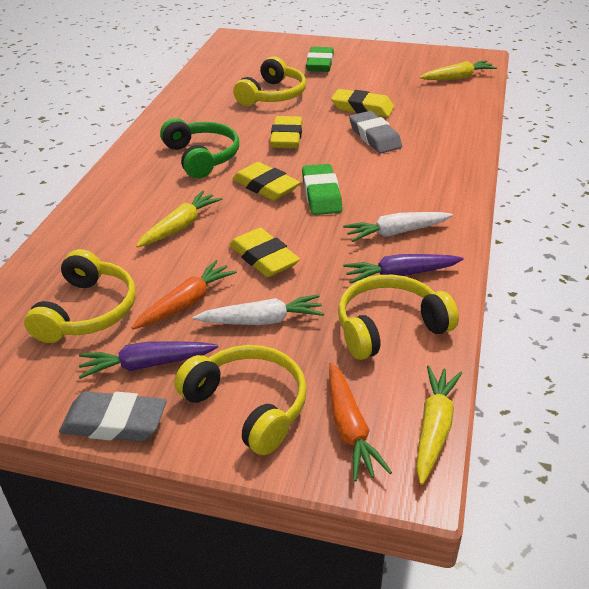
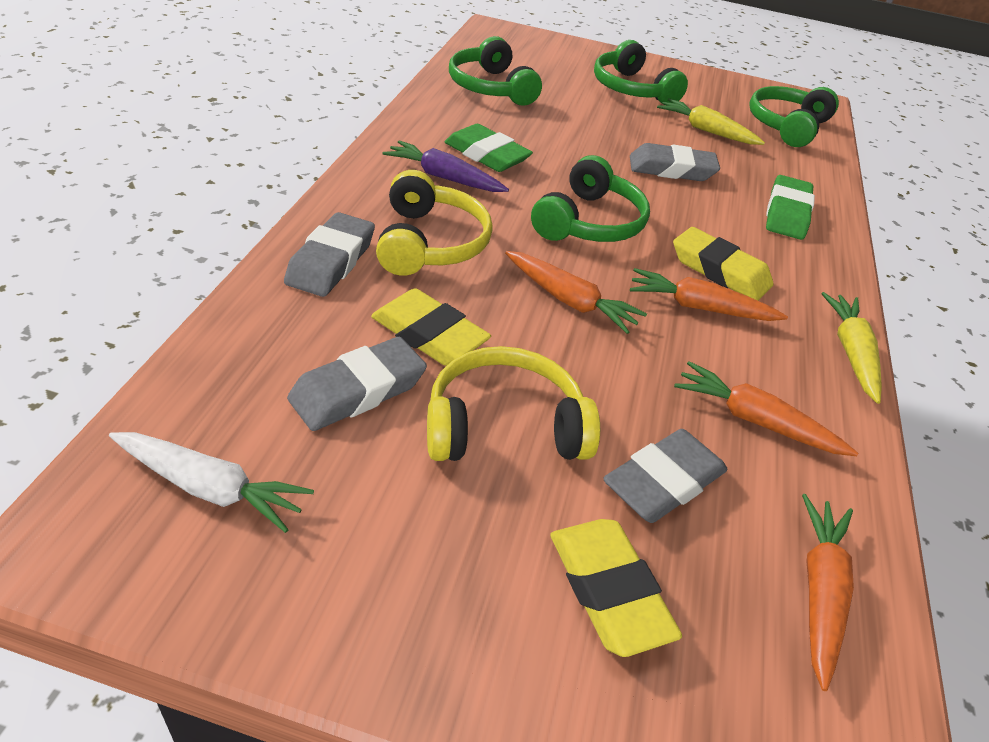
green headphones: [160,118,239,178] = 1 -> [449,36,542,106] [531,155,650,242] [594,40,688,103] [749,86,839,147] = 4
grey eraser: [59,391,167,442] [349,111,402,153] = 2 -> [284,212,375,297] [287,337,427,431] [603,429,728,523] [630,143,720,181] = 4
orange carrot: [132,260,237,330] [329,363,392,482] = 2 -> [505,251,647,334] [630,268,788,321] [674,361,858,456] [802,494,854,691] = 4
purple carrot: [78,341,218,379] [343,254,463,283] = 2 -> [382,140,509,192] = 1
white carrot: [193,294,324,325] [343,212,453,242] = 2 -> [109,432,314,533] = 1
yellow carrot: [136,191,222,248] [416,366,462,485] [420,60,497,80] = 3 -> [657,98,765,145] [821,292,882,404] = 2
yellow eraser: [229,228,300,277] [233,162,300,201] [270,116,303,148] [331,89,394,117] = 4 -> [371,289,491,366] [550,519,682,657] [673,227,773,301] = 3
yellow headphones: [24,249,136,343] [174,345,307,455] [233,56,306,106] [338,275,459,360] = 4 -> [376,170,493,276] [427,346,600,461] = 2

